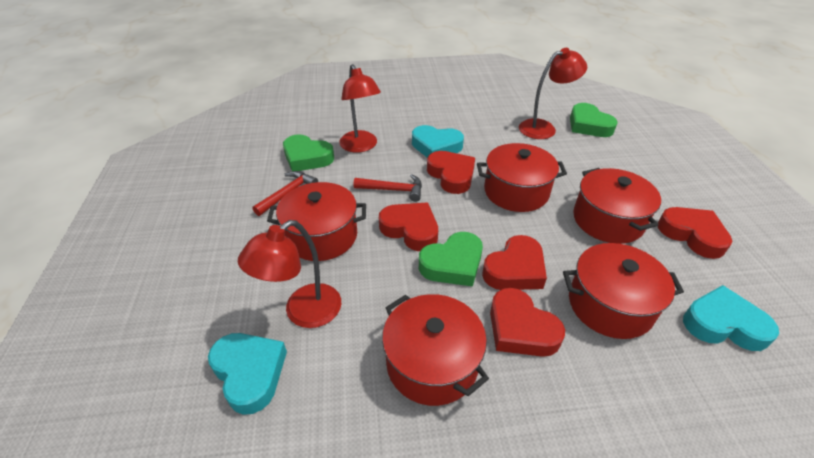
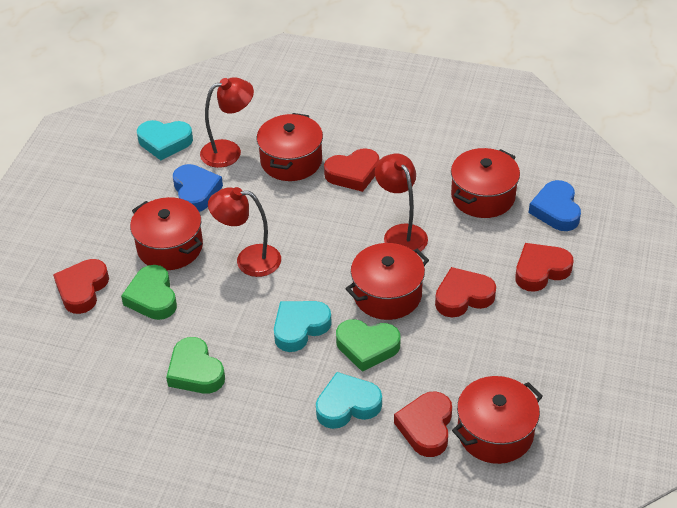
blue heart: none = 0 -> [173,164,223,212] [529,180,581,231] = 2
red hammer: [252,171,318,216] [354,174,422,202] = 2 -> none = 0

